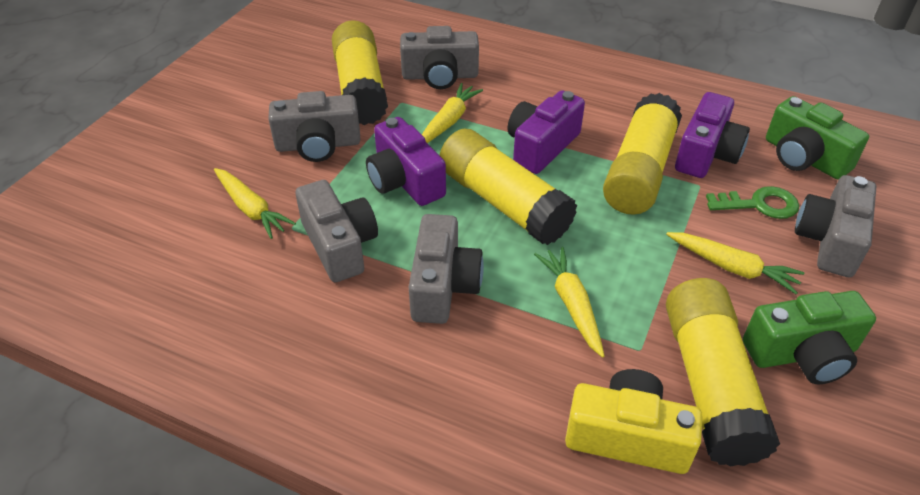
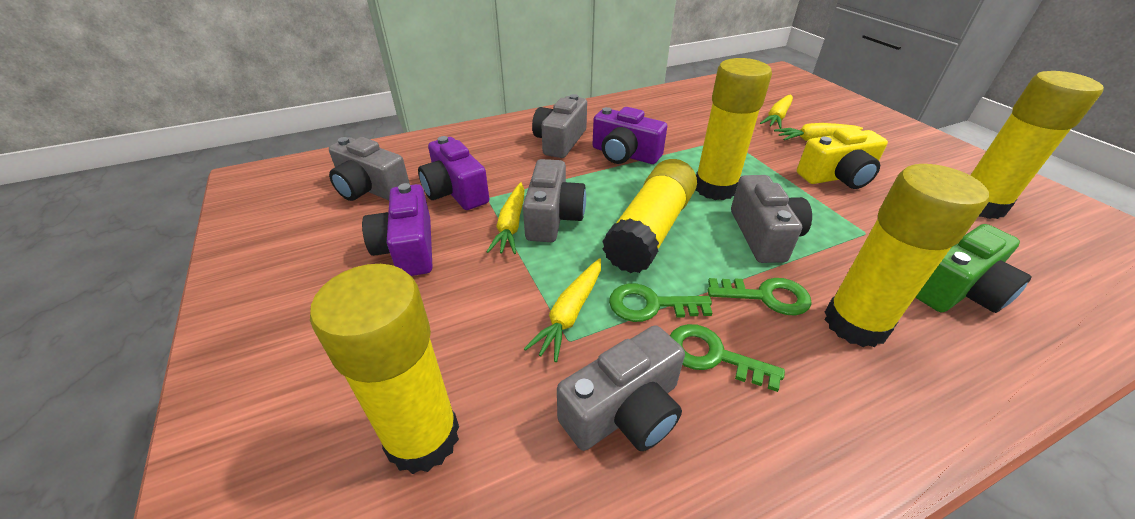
green camera: [743,291,876,385] [766,96,869,180] = 2 -> [915,224,1031,313] = 1
green key: [706,186,799,219] = 1 -> [609,283,712,322] [670,324,785,392] [707,278,812,316] = 3
yellow glue stick: [332,20,388,125] [439,129,577,245] [603,93,682,215] [666,278,780,467] = 4 -> [310,264,459,474] [602,159,697,273] [695,58,772,200] [825,164,989,347] [970,71,1104,219] = 5

